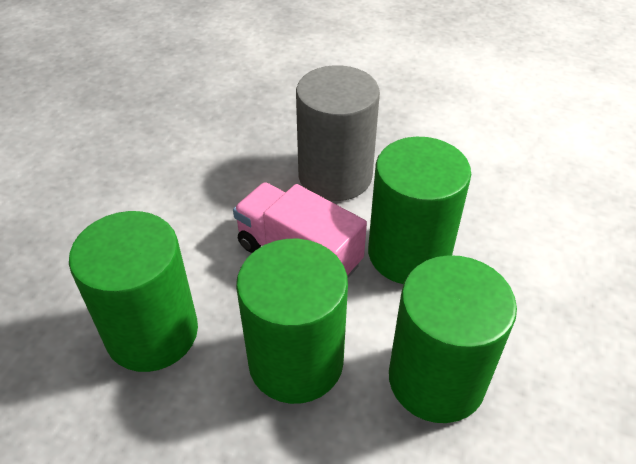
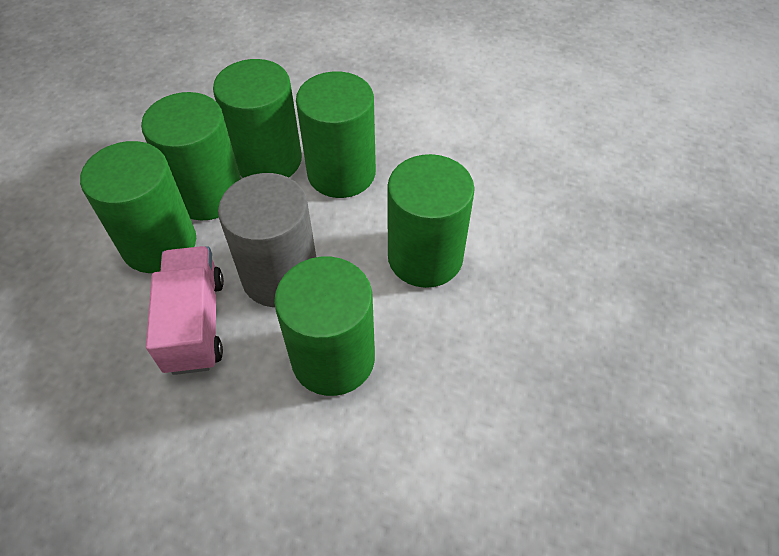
green cylinder: [69,211,198,372] [236,239,348,404] [368,137,471,284] [389,255,517,423] = 4 -> [80,141,196,273] [141,92,241,221] [213,59,302,178] [274,257,375,396] [296,71,376,198] [387,154,475,288] = 6

